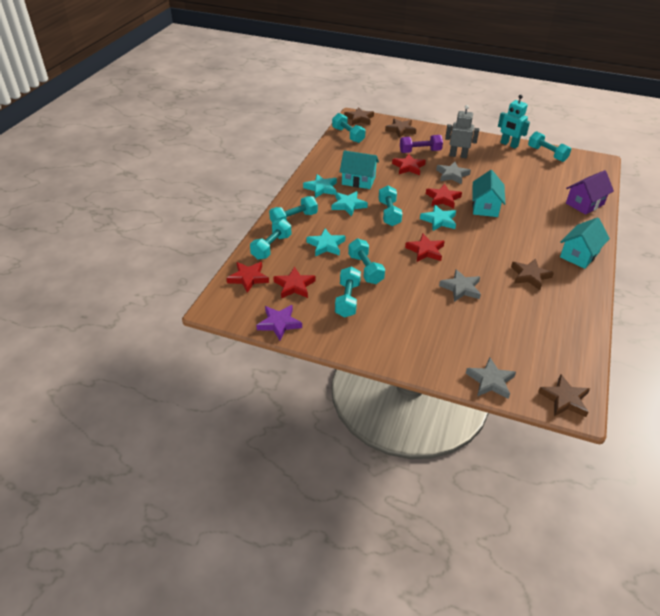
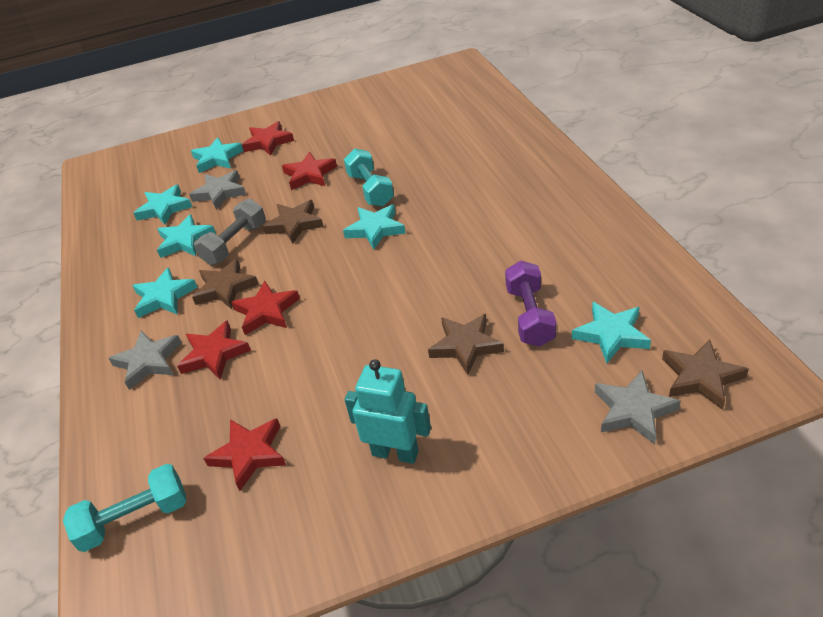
grey dumbbell: none = 0 -> [194,199,266,265] = 1
grey robot: [445,105,479,158] = 1 -> none = 0
purple house: [566,170,614,215] = 1 -> none = 0
purple star: [256,305,302,340] = 1 -> none = 0
turquoise dumbbell: [250,219,291,260] [269,196,318,223] [332,113,366,143] [335,266,361,317] [348,239,385,284] [379,185,402,226] [528,131,571,162] = 7 -> [63,464,186,552] [344,149,394,206] = 2
turquoise house: [340,151,379,189] [472,170,505,217] [560,217,610,269] = 3 -> none = 0
turquoise star: [303,174,337,198] [306,228,345,256] [331,191,368,217] [420,205,456,231] = 4 -> [132,267,198,318] [134,184,192,225] [157,214,216,258] [191,137,243,173] [343,204,406,250] [572,302,651,363] = 6

